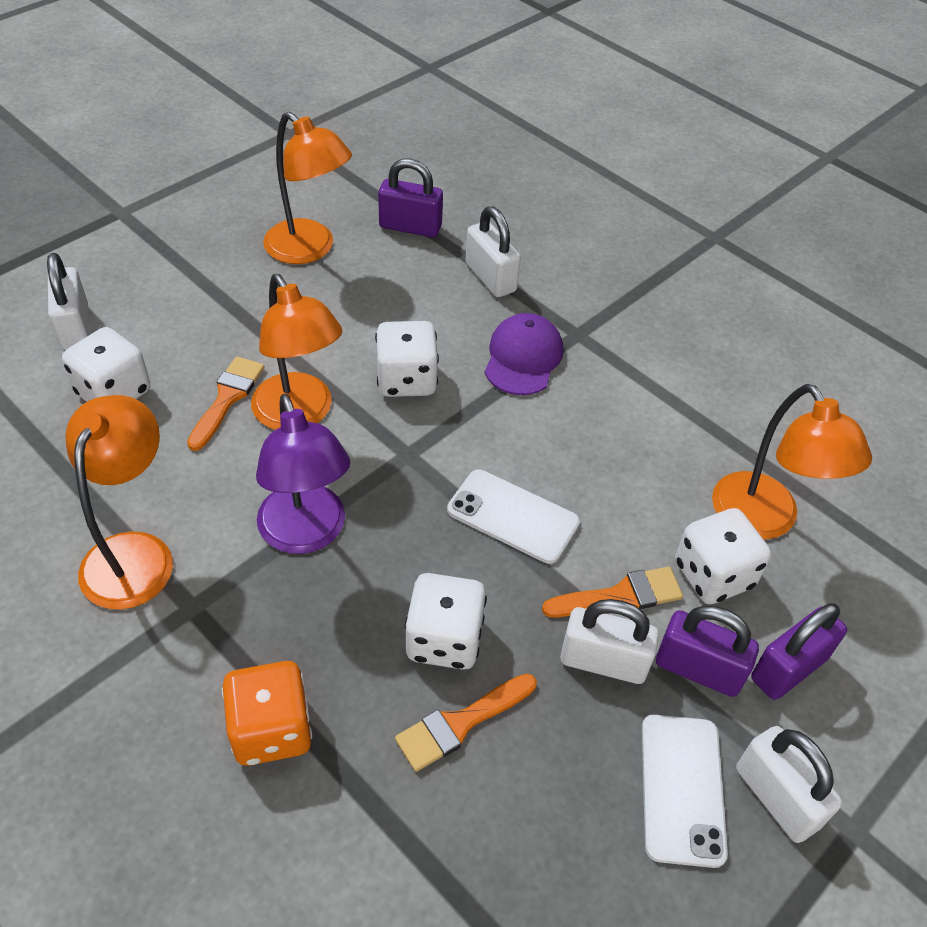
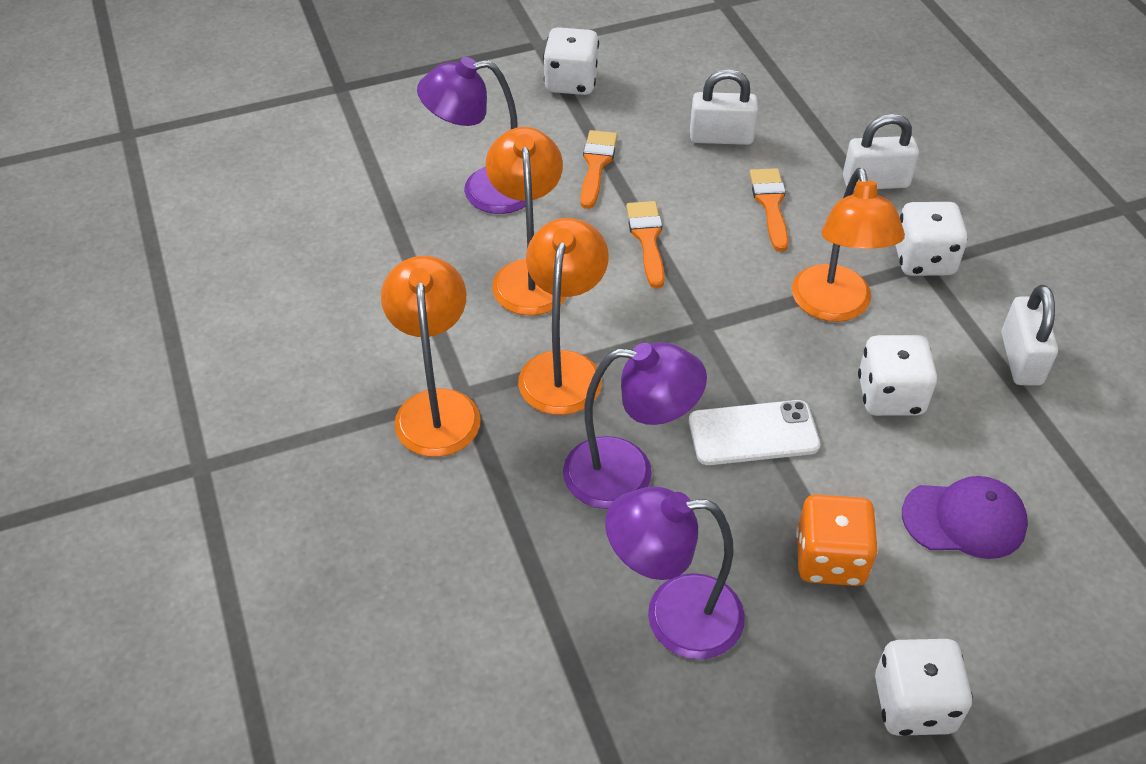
purple lamp: [256,394,350,554] = 1 -> [417,57,525,214] [563,342,707,509] [605,487,745,660] = 3
purple padlock: [378,159,443,237] [656,606,759,697] [751,603,847,700] = 3 -> none = 0
white padlock: [47,253,90,350] [466,206,521,297] [560,599,659,684] [736,726,842,843] = 4 -> [690,69,758,145] [843,114,919,190] [1001,285,1058,386] = 3
white phone: [447,469,580,564] [642,714,728,868] = 2 -> [689,400,820,465] = 1

